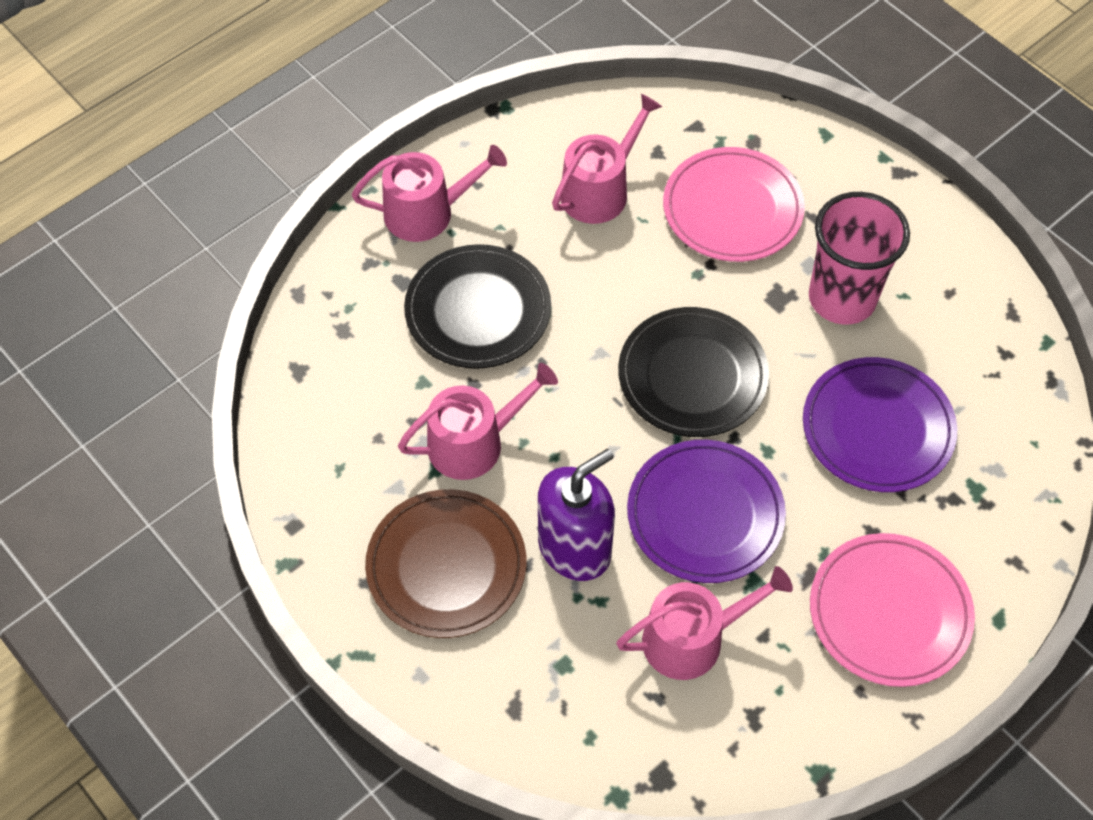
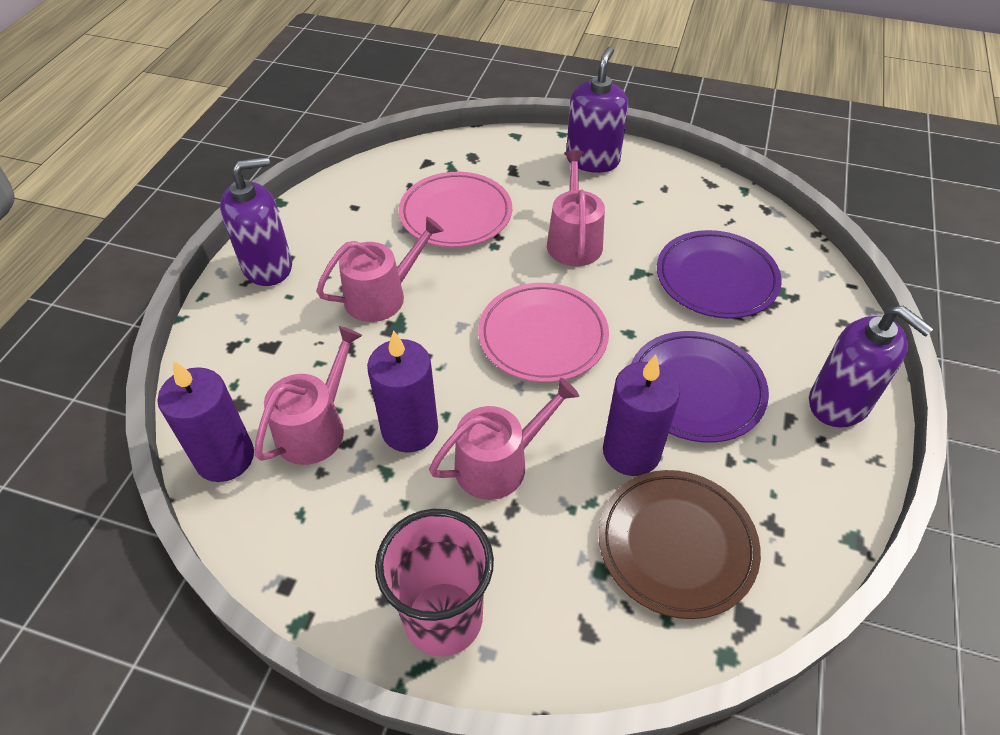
black plate: [404,244,551,369] [618,307,769,437] = 2 -> none = 0
purple candle: none = 0 -> [157,361,254,482] [367,330,438,453] [603,354,680,476] = 3
purple soap dispenser: [538,449,615,581] = 1 -> [220,157,292,286] [566,46,628,173] [809,306,934,427] = 3

